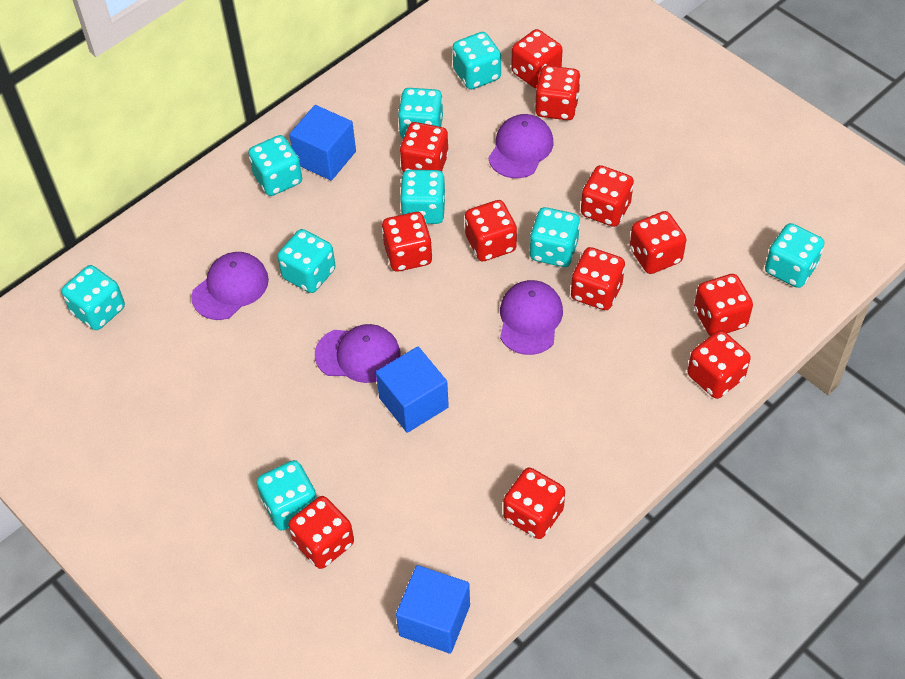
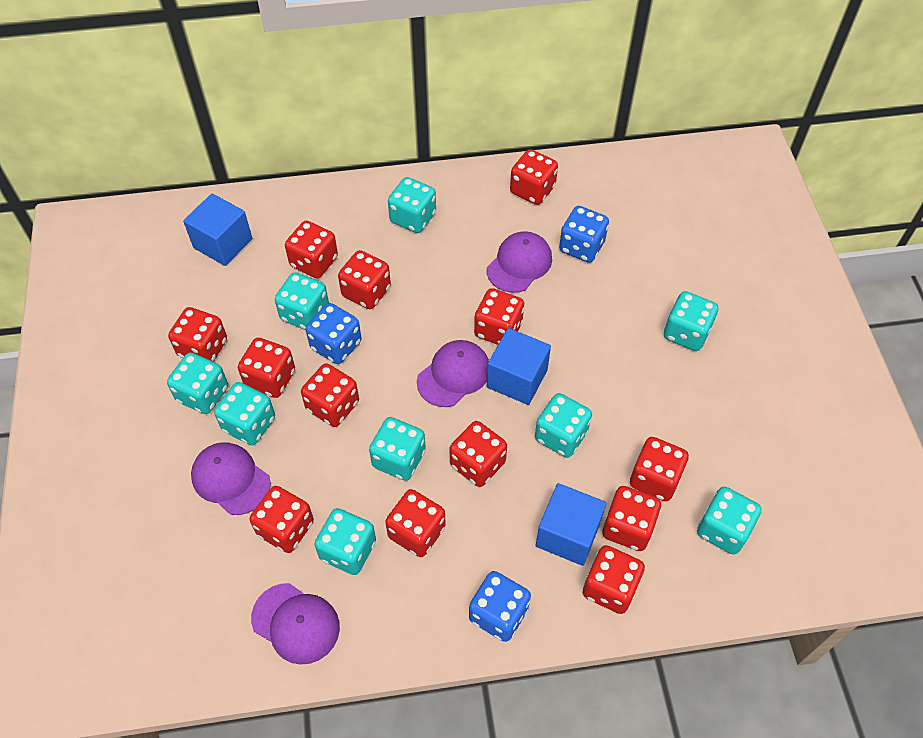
blue dice: none = 0 -> [306,303,362,364] [469,571,531,642] [559,206,609,263] = 3
red dice: [288,496,354,569] [382,212,433,272] [400,122,449,172] [465,200,517,261] [503,467,565,539] [512,29,563,88] [535,65,581,120] [571,247,625,310] [581,165,634,227] [630,211,686,274] [687,330,751,399] [694,274,753,336] = 12 -> [168,307,227,362] [238,338,295,398] [250,486,314,553] [285,221,338,278] [301,364,359,427] [338,250,391,309] [385,489,446,557] [449,421,507,487] [474,288,524,345] [510,149,558,205] [583,545,645,614] [602,486,661,551] [630,437,689,501] = 13

